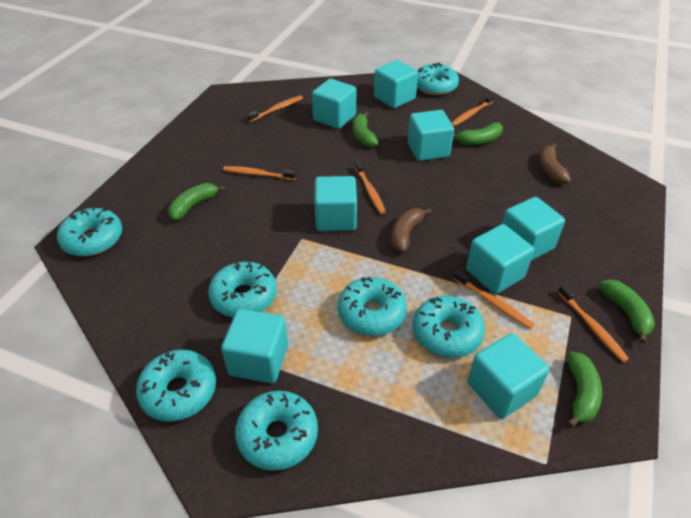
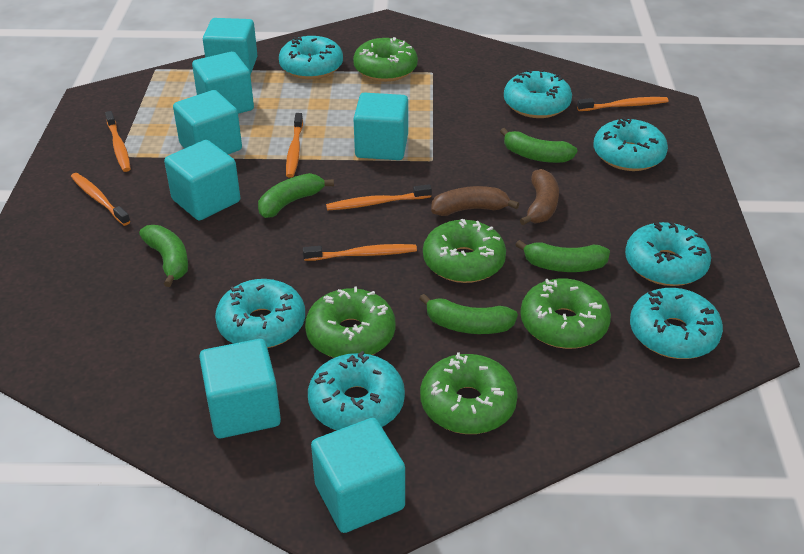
green donut: none = 0 -> [305,286,395,358] [353,37,418,82] [420,352,518,434] [423,219,506,283] [520,278,611,349] = 5
turquoise cube: [221,309,288,383] [312,79,356,129] [314,176,357,231] [374,60,418,108] [408,110,454,161] [466,224,534,294] [468,333,549,419] [502,197,565,261] = 8 -> [164,140,240,220] [173,90,242,154] [192,51,254,114] [199,339,281,438] [203,18,258,75] [311,418,405,533] [353,93,408,160] = 7

